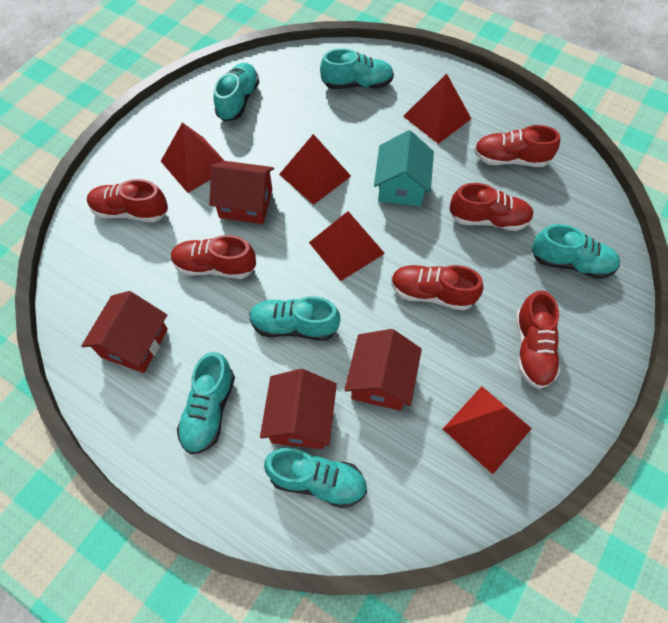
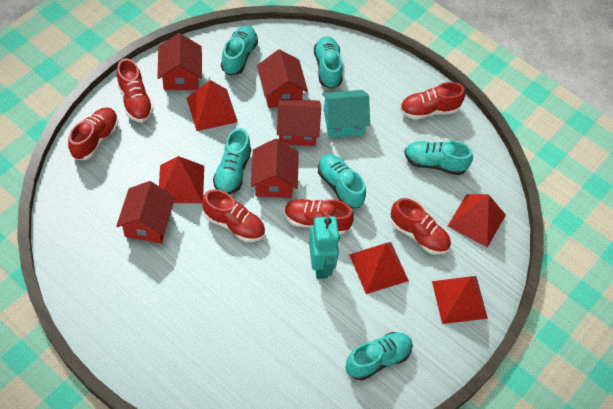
red house: [81,291,168,373] [209,161,274,224] [260,369,337,449] [344,329,422,411] = 4 -> [116,181,175,244] [157,33,202,90] [251,139,299,198] [257,49,308,108] [277,98,321,146] = 5
turquoise robot: none = 0 -> [309,216,340,279] = 1

